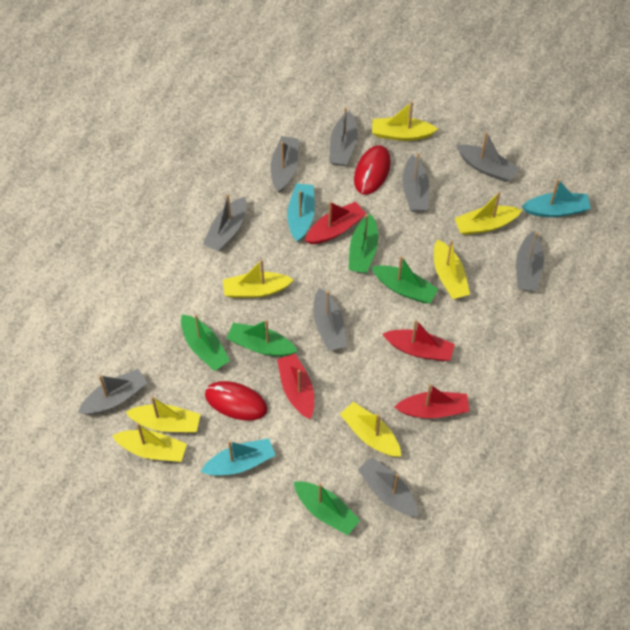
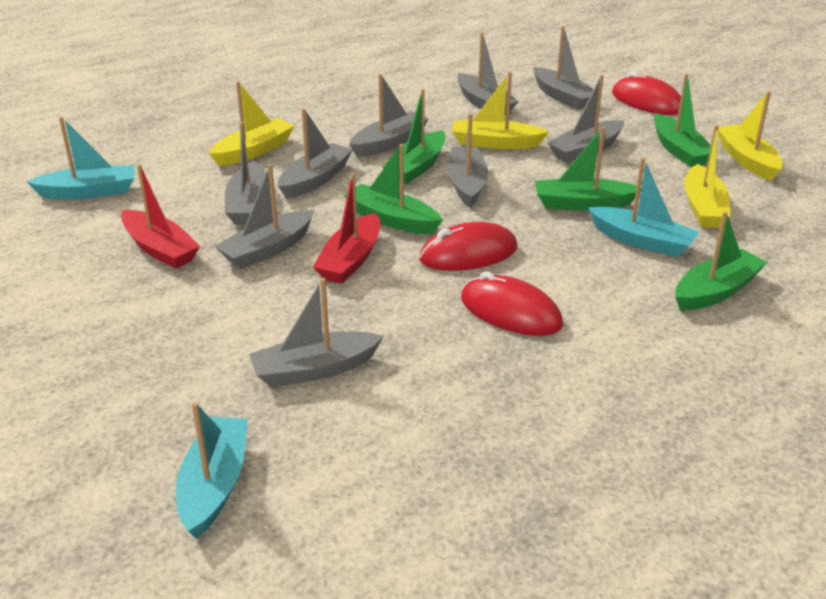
red boat: [277,354,314,419] [305,201,366,244] [383,319,455,361] [395,384,469,418] = 4 -> [121,164,200,269] [313,173,380,284] = 2
red mouse: [205,381,268,420] [354,145,391,195] = 2 -> [419,222,518,271] [461,271,563,336] [612,71,681,115] = 3
yellow boat: [112,423,187,462] [126,396,201,433] [223,259,294,298] [340,402,401,457] [372,101,438,141] [434,239,470,299] [455,192,522,235] = 7 -> [209,81,294,166] [452,72,549,149] [684,125,730,228] [718,91,783,181] = 4

